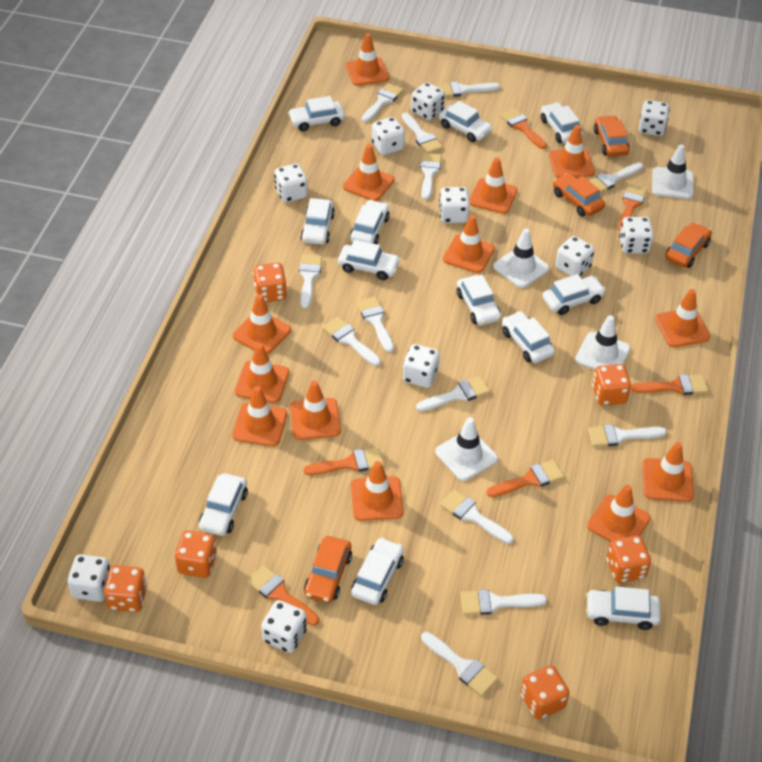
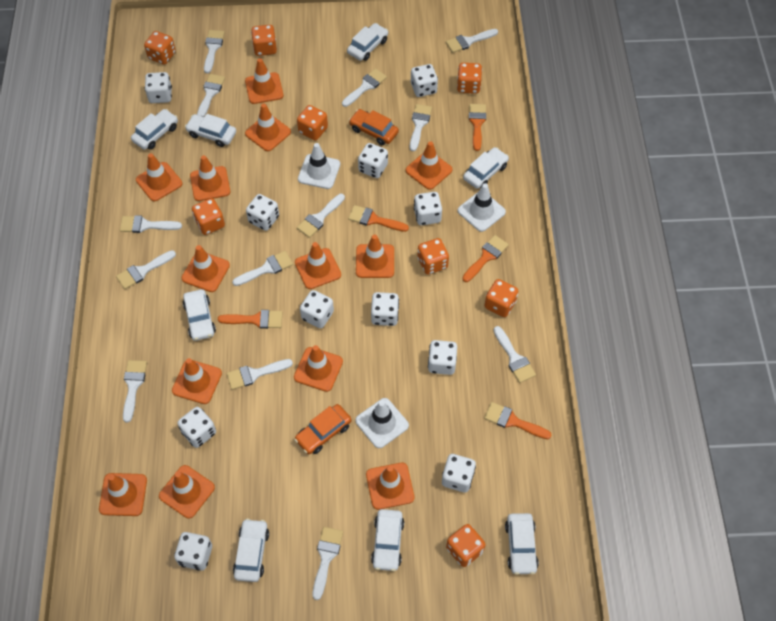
orange brush: [247,565,319,626] [304,447,384,475] [487,460,564,497] [500,108,547,149] [618,184,647,231] [631,374,708,395] = 6 -> [218,310,282,329] [348,205,409,232] [462,235,509,282] [469,104,486,151] [484,402,551,439] = 5
orange car: [304,536,352,603] [553,173,605,216] [594,115,630,157] [665,222,712,268] = 4 -> [294,404,352,454] [349,109,399,145] = 2
orange dice: [104,565,147,612] [174,531,217,578] [253,263,287,302] [520,665,569,720] [592,364,631,406] [607,536,651,583] = 6 -> [144,31,176,65] [192,198,225,235] [251,25,277,56] [297,105,328,140] [417,238,449,275] [446,524,486,567] [457,63,482,94] [484,279,518,317] = 8
white car: [199,473,248,536] [288,96,345,131] [301,198,335,245] [338,240,401,280] [350,200,390,244] [351,537,404,605] [439,101,493,142] [457,275,501,326] [502,311,555,363] [541,102,583,143] [543,274,606,315] [586,586,661,630] = 12 -> [131,109,178,150] [183,289,216,341] [185,114,236,147] [233,518,269,582] [347,23,388,61] [371,509,404,571] [463,147,509,189] [505,513,539,575] = 8
white dice: [67,554,110,602] [261,600,307,653] [274,164,308,203] [372,117,405,155] [402,344,440,388] [411,82,445,120] [439,187,470,223] [555,236,594,276] [619,217,654,254] [639,100,670,136] = 10 -> [145,72,172,103] [174,532,212,571] [177,407,216,448] [246,194,279,231] [300,290,334,328] [358,143,388,178] [371,292,399,326] [411,64,438,97] [414,192,442,225] [428,340,457,375] [442,454,476,493] = 11
white traffic cone: [435,417,498,481] [493,229,550,288] [575,315,631,370] [652,144,694,199] = 4 -> [298,143,340,189] [355,398,409,448] [458,183,506,232] = 3

